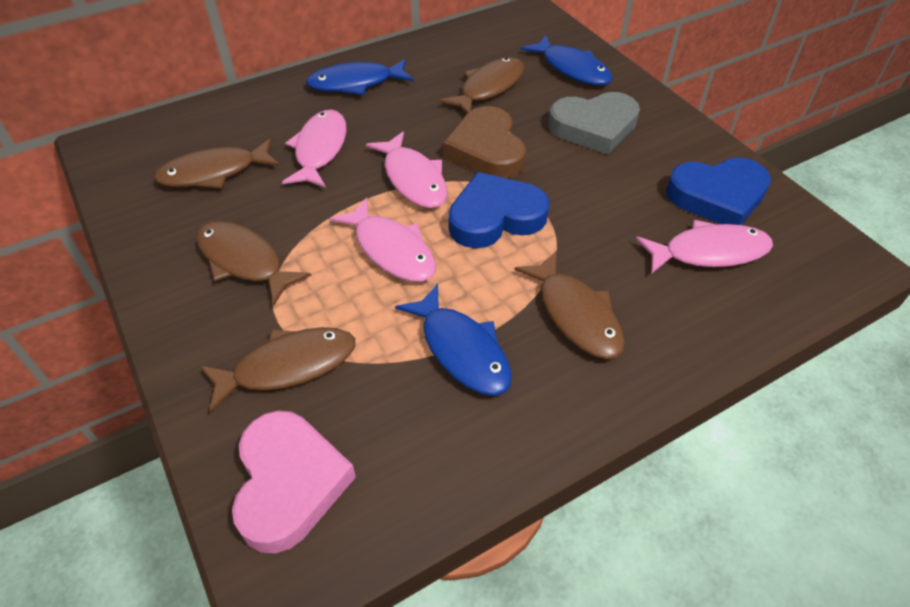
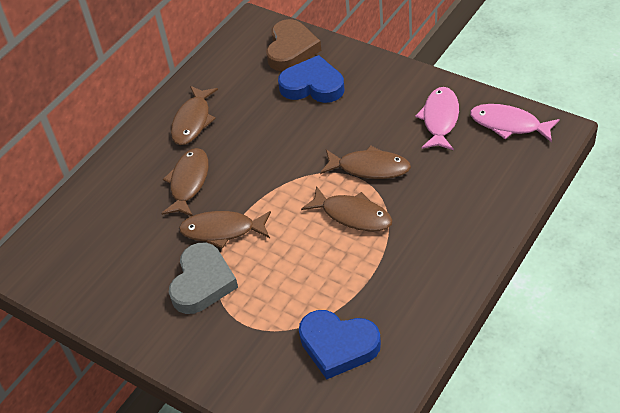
blue fish: [306,59,414,95] [395,284,512,396] [521,35,612,86] = 3 -> none = 0
pink fish: [282,109,347,188] [329,197,436,282] [366,132,447,208] [636,220,773,274] = 4 -> [415,87,459,150] [470,104,560,142] = 2
pink heart: [232,411,356,554] = 1 -> none = 0

